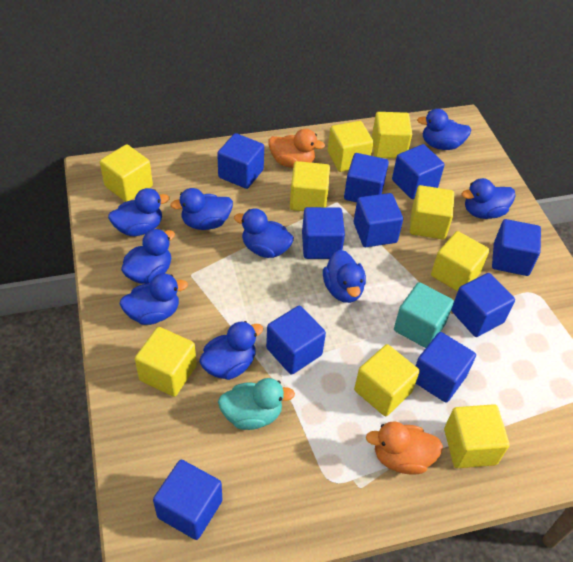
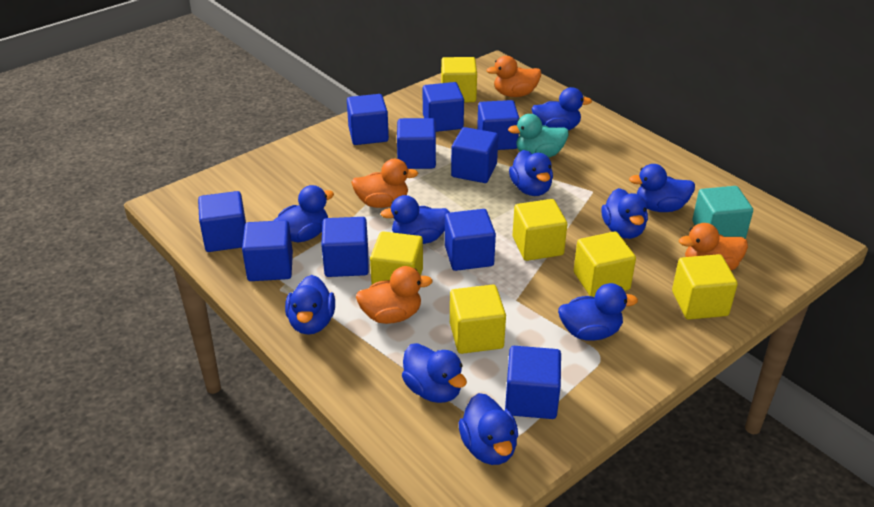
blue duck: [108,188,170,236] [120,273,188,325] [121,229,175,284] [170,188,233,230] [199,321,263,380] [234,209,294,258] [323,250,366,303] [417,109,471,150] [462,178,515,219] = 9 -> [273,185,334,242] [285,275,335,335] [380,195,450,244] [402,343,467,403] [459,393,518,465] [509,150,553,196] [532,87,592,130] [558,283,638,341] [601,188,648,239] [629,164,695,212] = 10
orange duck: [268,129,325,168] [366,421,443,474] = 2 -> [351,159,418,208] [356,266,433,324] [487,56,541,97] [679,223,748,271] = 4
yellow cube: [100,144,153,202] [135,327,197,397] [290,161,330,211] [328,121,373,172] [354,344,420,416] [372,112,412,158] [410,185,454,240] [431,231,490,292] [444,404,510,468] = 9 -> [370,231,423,284] [441,57,477,102] [450,285,506,354] [513,199,567,261] [574,231,636,297] [672,254,738,320] = 6

